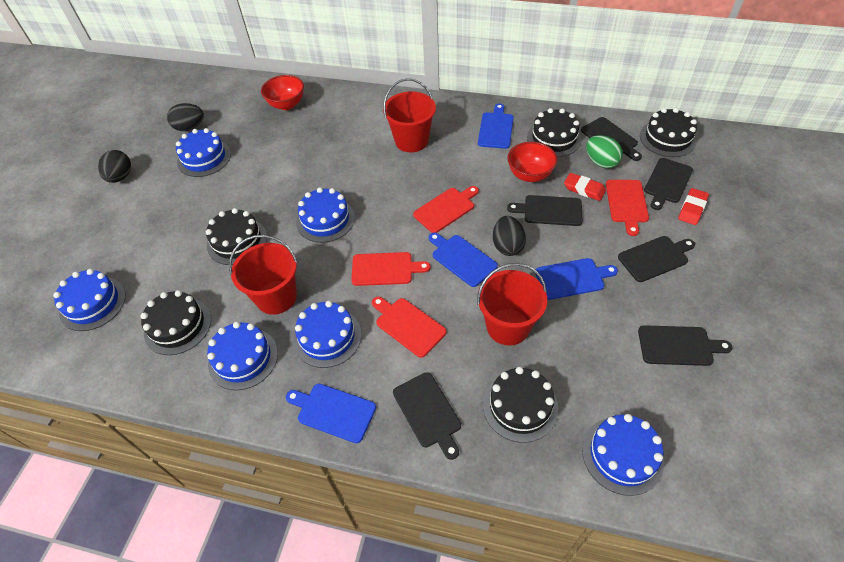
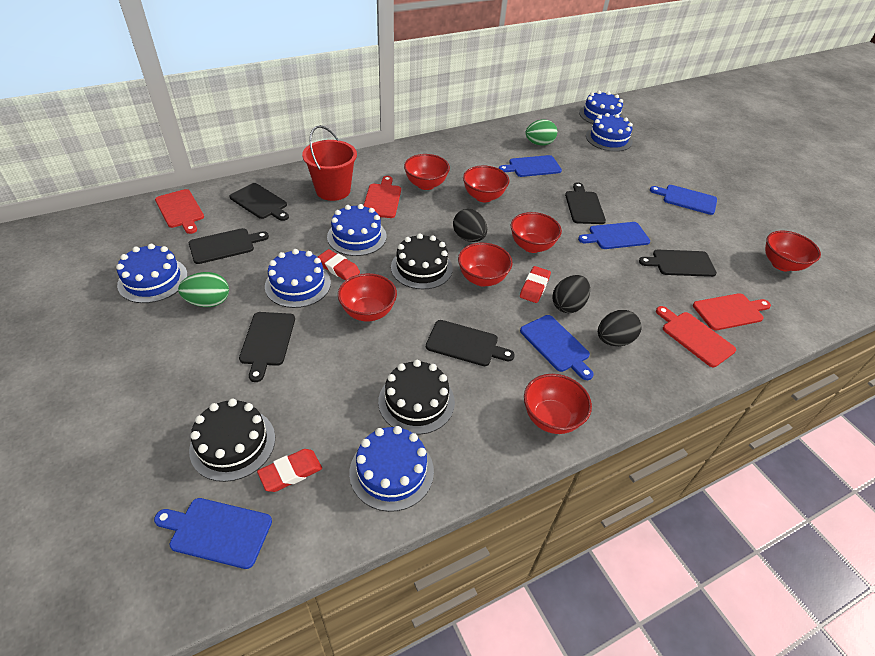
black cake: [141,290,211,355] [206,208,267,265] [483,367,558,443] [527,108,582,157] [640,108,697,157] = 5 -> [189,399,275,482] [378,360,455,435] [391,233,453,289] = 3
blue cutting board: [286,384,376,443] [429,232,498,287] [478,103,514,149] [536,258,618,300] = 4 -> [154,498,272,569] [499,155,562,177] [520,315,594,380] [578,222,650,249] [650,185,717,215] = 5
green egg: [586,135,623,169] = 1 -> [178,272,229,307] [526,120,557,146] = 2
red bowl: [261,75,304,110] [507,142,557,182] = 2 -> [338,273,397,321] [404,154,450,190] [458,243,513,286] [463,165,510,202] [511,212,562,253] [524,374,592,434] [765,231,821,271] = 7
red bucket: [229,235,298,315] [383,78,436,152] [477,263,547,345] = 3 -> [302,125,357,201] = 1
red eraser: [564,173,606,201] [678,188,709,225] = 2 -> [257,449,322,492] [318,249,360,280] [520,266,551,303] = 3

